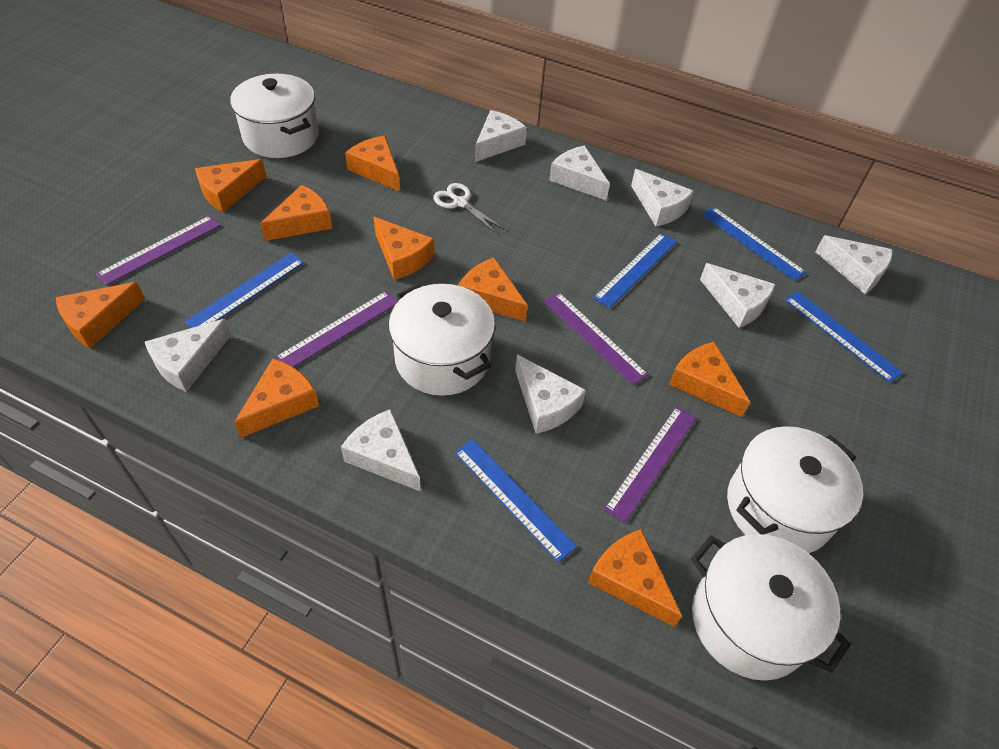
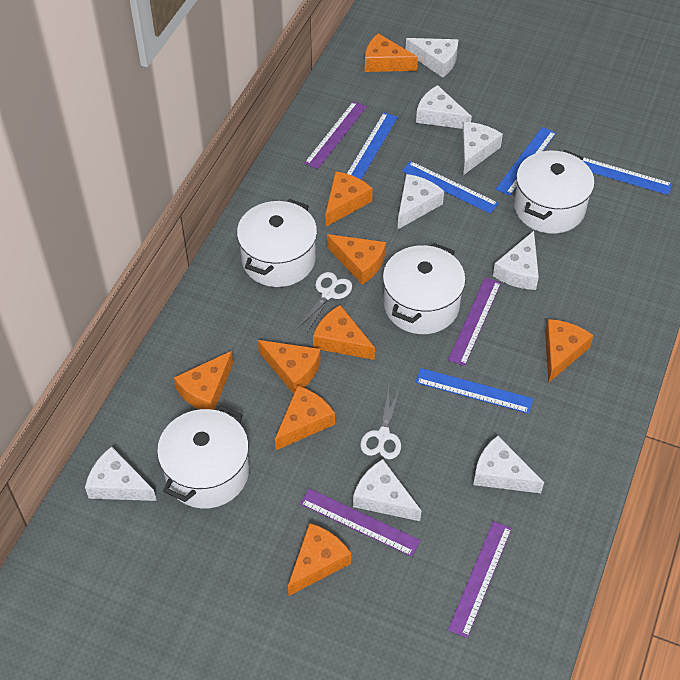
white scissors: [433,183,504,233] = 1 -> [297,272,352,334] [360,389,401,459] = 2

